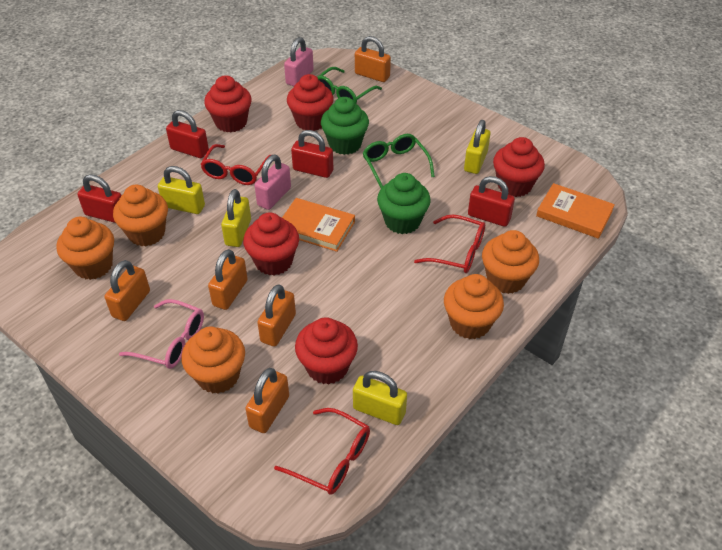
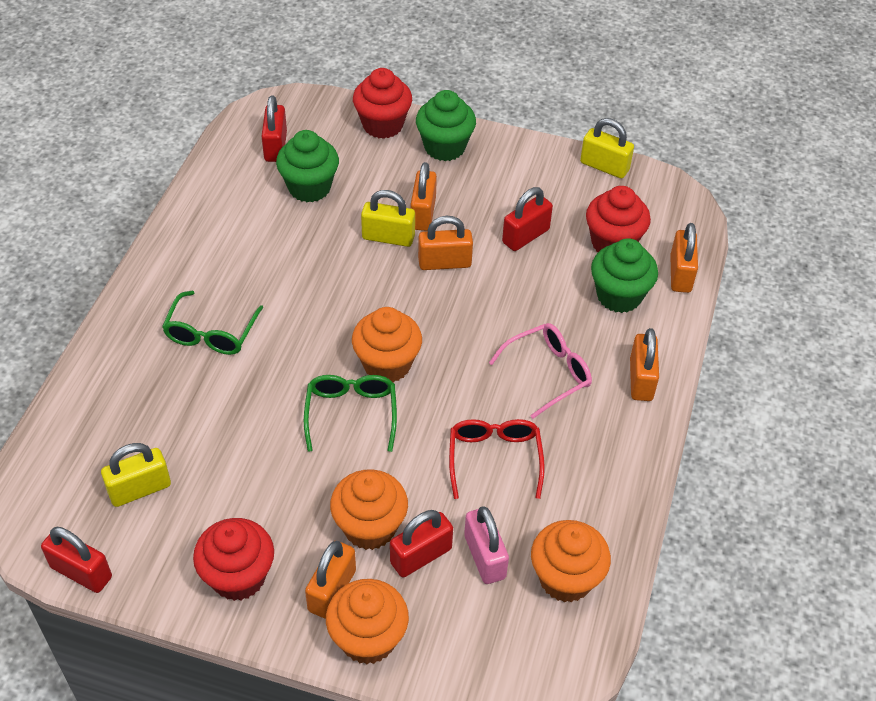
green cupcake: [321,97,369,155] [377,173,431,234] = 2 -> [276,130,339,202] [416,90,476,161] [591,238,658,313] = 3
orange book: [282,198,355,252] [536,183,615,239] = 2 -> none = 0
orange cupcake: [56,217,114,280] [113,185,168,246] [181,326,245,394] [444,274,504,339] [482,230,539,294] = 5 -> [326,579,409,664] [330,469,408,550] [352,307,422,383] [531,520,611,602] = 4
pink padlock: [255,154,291,210] [284,37,314,86] = 2 -> [464,506,509,584] = 1
red cupcake: [204,75,252,132] [243,212,299,275] [287,74,334,131] [295,317,358,384] [493,137,545,197] = 5 -> [193,518,274,601] [353,68,412,139] [586,186,651,252] = 3
red glasses: [200,144,271,185] [274,408,370,495] [414,215,485,273] = 3 -> [449,419,545,499] = 1
yellow padlock: [158,166,205,214] [221,189,251,247] [353,371,407,425] [464,120,491,174] = 4 -> [101,443,171,507] [361,190,415,247] [580,118,634,179] = 3

